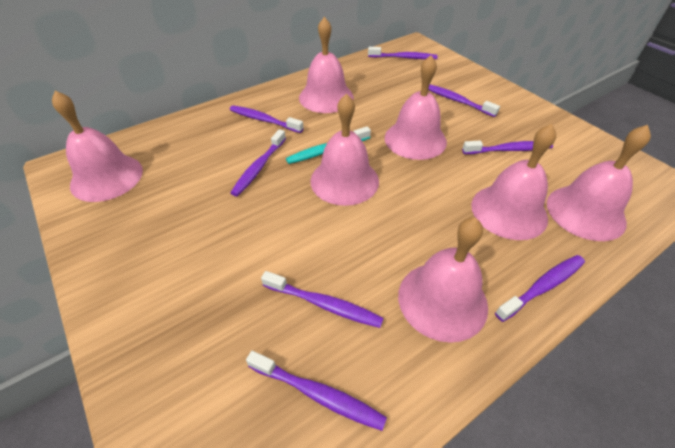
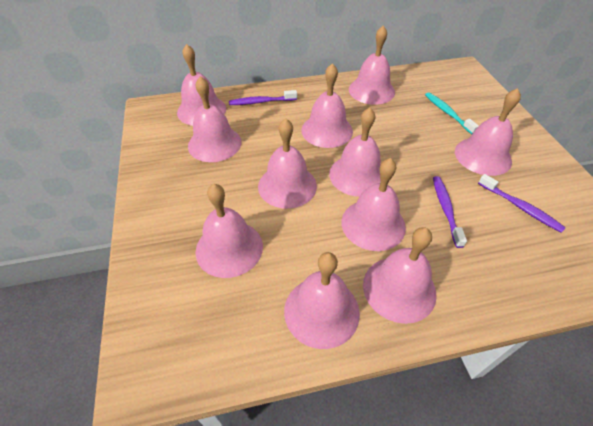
pink bell: [52,91,143,202] [299,17,354,113] [310,94,379,206] [385,55,447,160] [398,218,488,343] [471,124,556,240] [547,125,651,241] = 7 -> [177,44,226,126] [188,76,241,162] [195,184,263,278] [258,118,317,209] [284,252,360,349] [301,63,353,148] [329,107,381,197] [341,158,406,251] [349,26,395,105] [363,227,437,324] [455,88,521,176] = 11
purple toothbrush: [230,105,304,133] [230,129,286,196] [246,351,387,431] [261,271,383,328] [368,47,438,59] [428,84,500,117] [462,140,553,154] [495,255,585,322] = 8 -> [229,90,297,105] [433,176,467,248] [478,174,566,233] = 3

